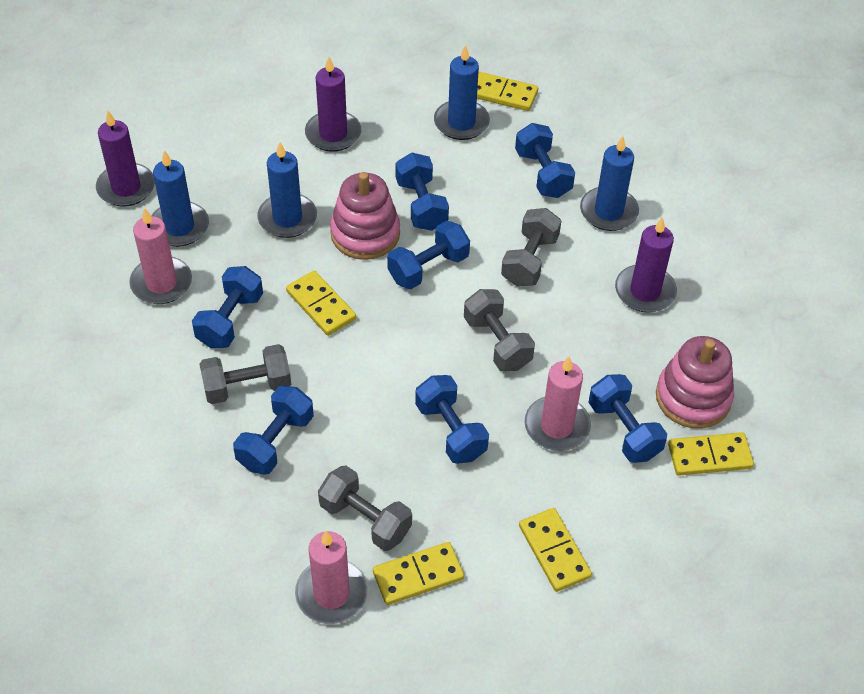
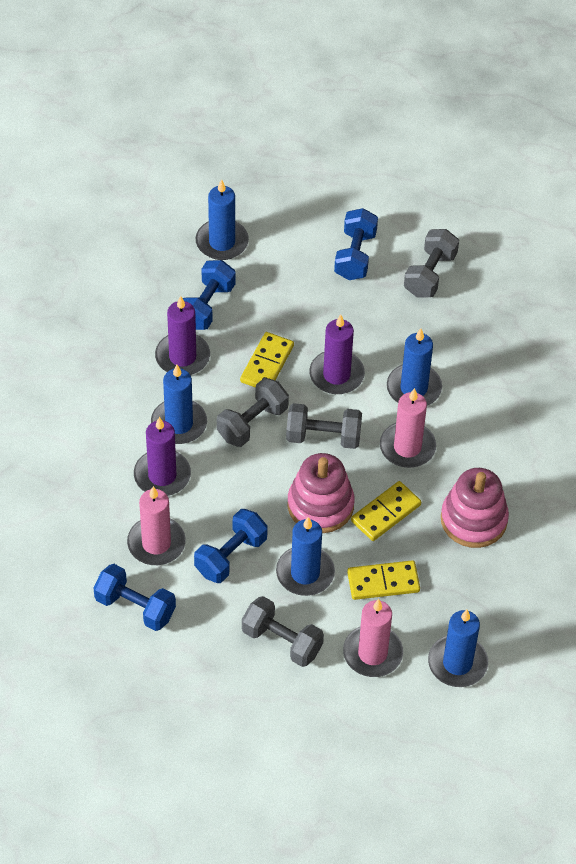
blue candle: [152,150,209,247] [257,142,317,238] [434,45,490,140] [580,136,639,231] = 4 -> [151,365,207,444] [196,179,249,260] [276,517,335,596] [387,328,442,406] [428,609,488,687] = 5
blue dumbbell: [192,266,263,348] [233,386,314,475] [387,221,470,289] [396,152,449,231] [415,375,489,464] [515,123,575,198] [588,374,667,463] = 7 -> [94,564,176,631] [183,260,236,330] [194,509,268,583] [334,208,378,280] = 4
yellow domino: [286,271,356,336] [373,542,464,605] [477,72,538,111] [519,508,592,592] [668,432,754,476] = 5 -> [240,332,294,388] [347,560,420,600] [351,481,421,541] = 3

